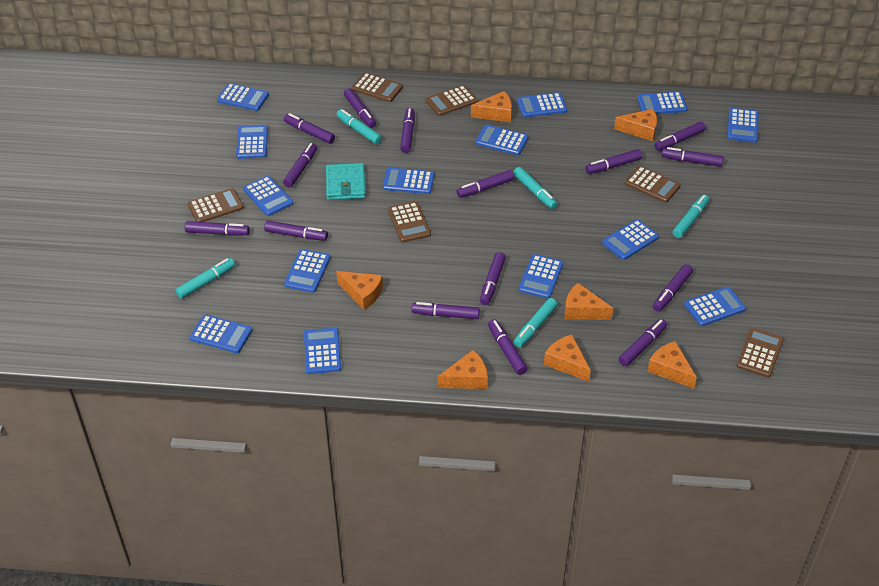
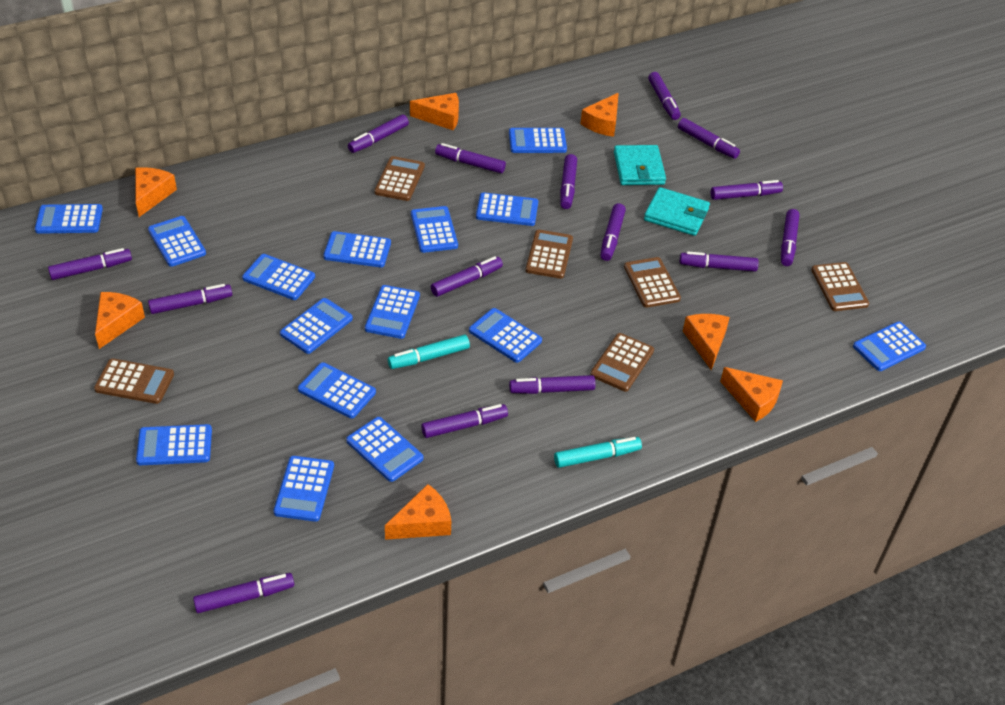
blue calculator: [190,314,252,353] [217,83,269,111] [236,125,268,159] [243,176,293,216] [284,249,331,293] [304,328,341,374] [383,167,434,194] [476,125,528,155] [517,92,567,118] [518,254,563,299] [602,219,659,260] [637,92,687,114] [684,287,746,326] [727,108,759,143] = 14 -> [35,204,103,234] [136,424,212,465] [148,216,206,267] [242,254,315,300] [274,456,334,522] [280,298,353,354] [298,362,376,419] [323,231,391,268] [346,417,423,482] [365,285,420,339] [411,206,458,253] [469,308,542,363] [476,192,538,226] [509,128,567,153] [853,321,926,371] = 15
turquoise marker: [175,258,235,299] [336,109,382,144] [513,167,558,209] [513,298,558,348] [673,195,709,238] = 5 -> [388,335,470,369] [554,437,642,468] = 2
turquoise wallet: [326,163,366,200] = 1 -> [614,145,666,185] [644,187,710,236] = 2

